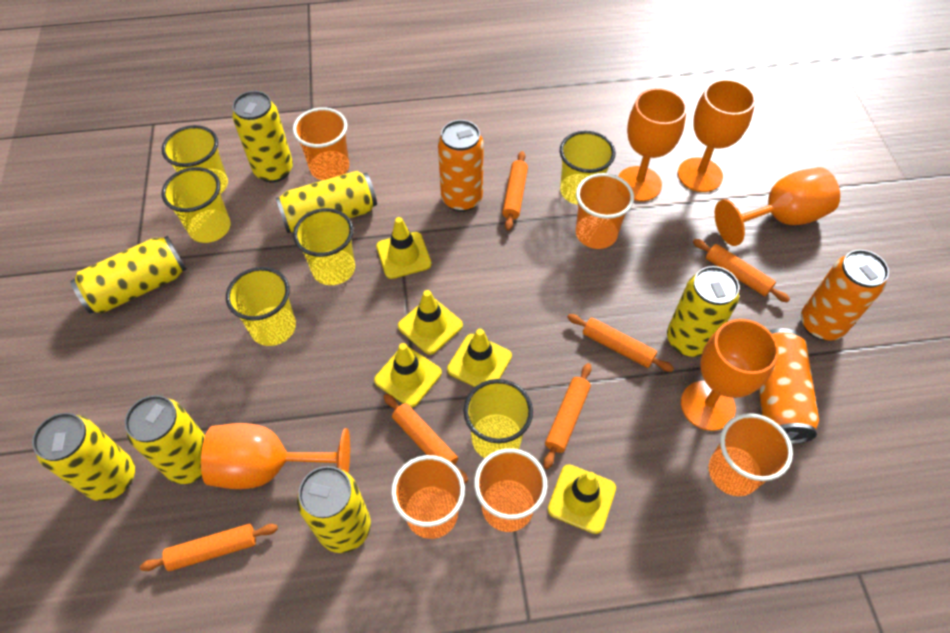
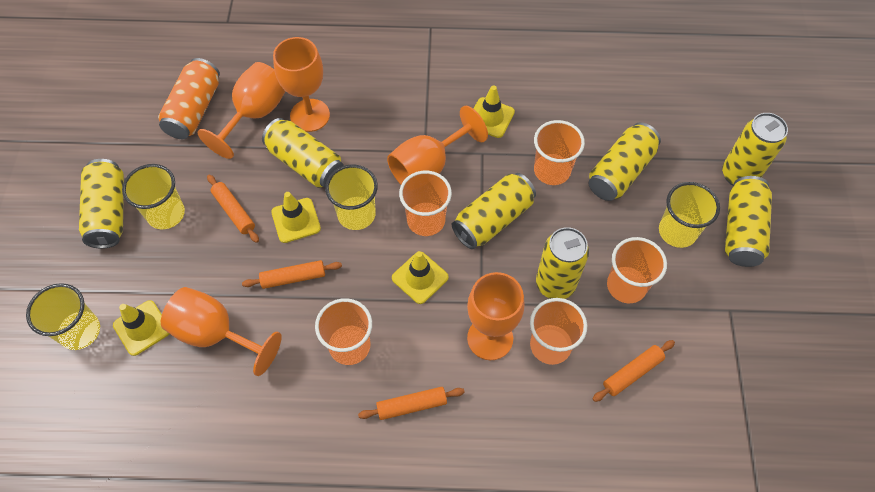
orange can: [438,120,484,212] [759,328,819,444] [801,249,889,341] = 3 -> [158,58,220,139] = 1
orange rolling pin: [140,524,278,571] [384,394,468,483] [502,151,528,231] [543,363,592,469] [567,314,674,372] [693,239,790,302] = 6 -> [207,175,259,243] [242,260,342,289] [358,387,465,420] [593,340,675,402] = 4
yellow cup: [161,167,230,243] [162,125,228,193] [226,267,296,346] [293,208,355,285] [464,379,533,458] [560,131,615,205] = 6 -> [26,283,100,350] [122,164,185,229] [325,164,378,230] [659,182,720,248] = 4
yellow traffic cone: [374,343,442,407] [376,217,432,279] [398,290,463,355] [447,329,512,387] [548,464,616,534] = 5 -> [113,300,169,356] [271,192,321,243] [392,251,449,304] [474,85,515,138] = 4

